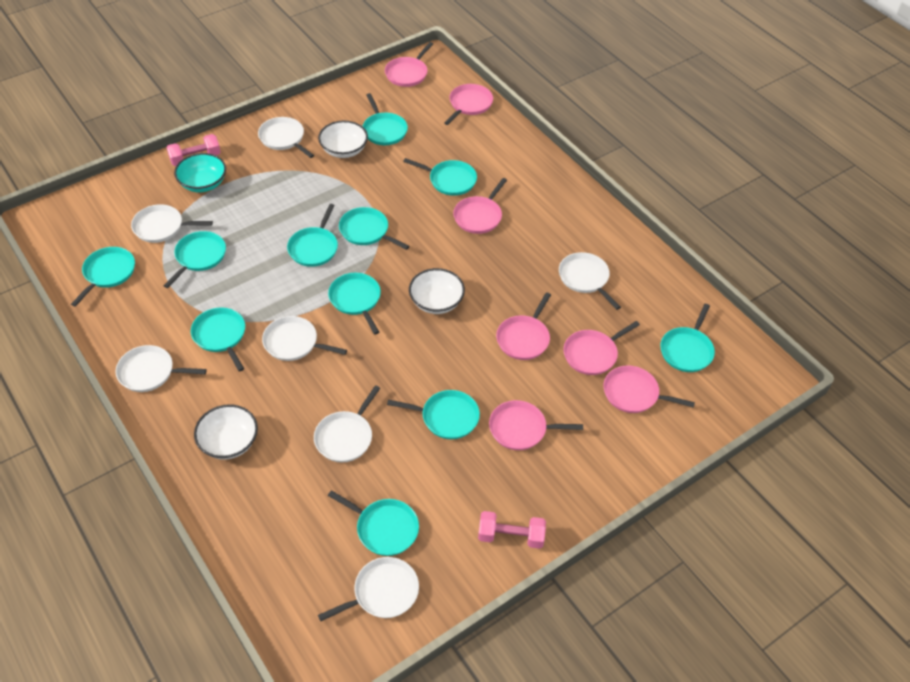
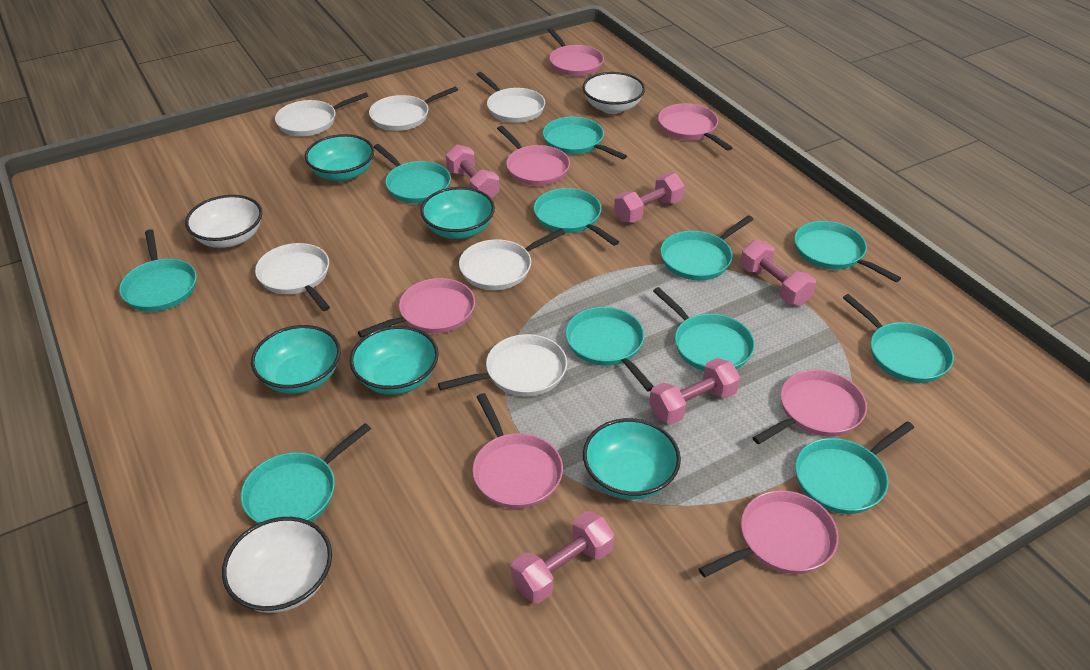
pink dumbbell: [166,134,221,166] [478,511,546,549] = 2 -> [446,144,500,199] [511,511,614,603] [614,173,685,223] [649,358,740,424] [740,240,816,306] = 5
turquoise bowl: [174,153,226,192] = 1 -> [251,325,341,394] [305,134,374,182] [350,326,439,395] [420,187,495,239] [583,418,681,500] = 5
white pan: [115,345,207,392] [131,204,213,243] [258,117,314,158] [262,316,347,361] [314,385,380,462] [318,557,419,621] [559,252,621,310] = 7 -> [255,243,330,311] [275,93,369,136] [369,86,458,131] [438,334,567,396] [459,229,565,290] [476,72,545,123] = 6

